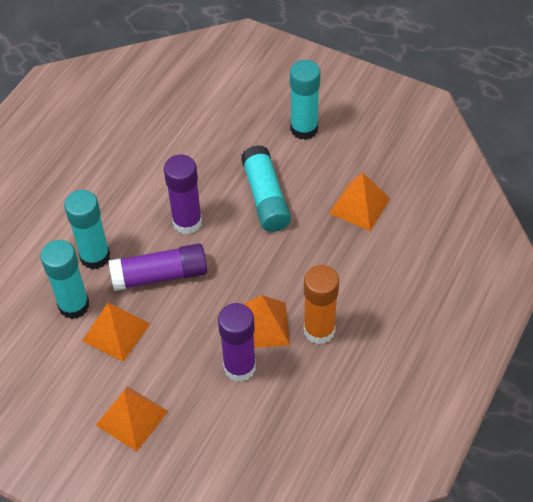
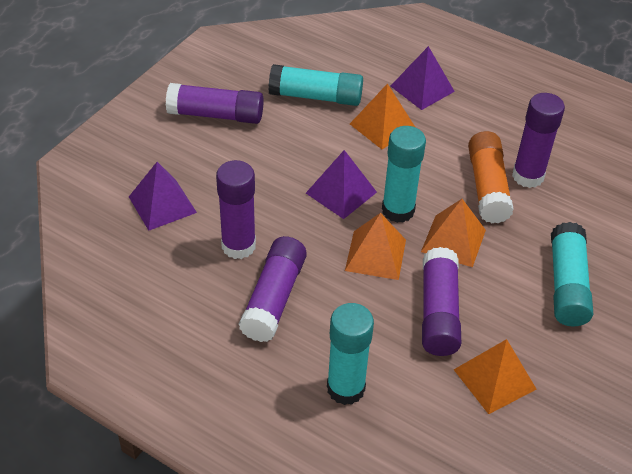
purple glue stick: [109,243,207,291] [164,154,202,234] [218,303,256,382] = 3 -> [166,83,263,124] [216,160,256,259] [239,236,307,342] [422,247,461,356] [512,93,565,188] = 5
purple pyramid: none = 0 -> [129,162,197,231] [306,150,377,219] [391,46,455,110] = 3

